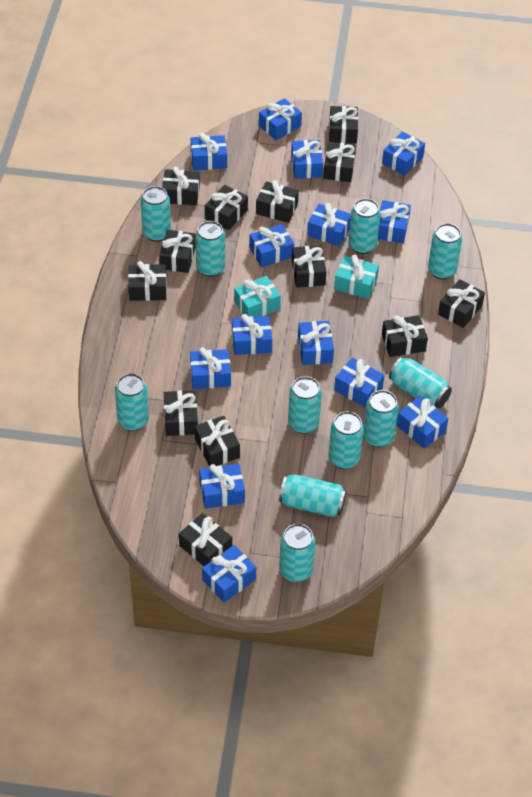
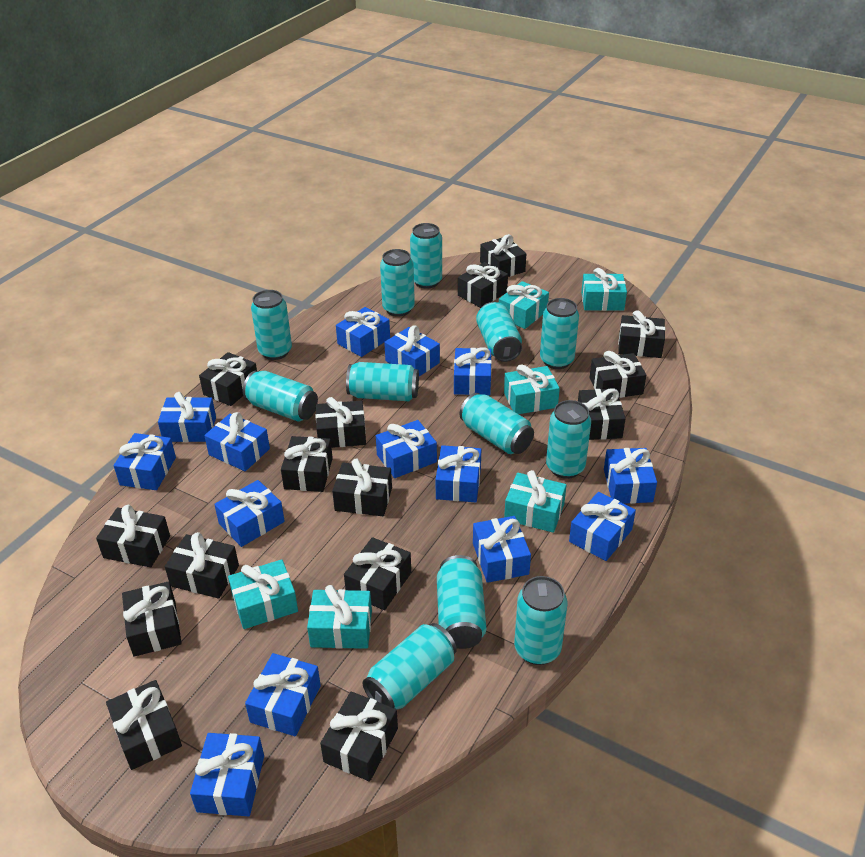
black gift: [128,261,167,301] [159,230,196,273] [162,166,200,205] [164,390,198,436] [179,513,232,566] [194,416,240,467] [205,185,248,230] [256,180,299,223] [292,245,326,288] [323,142,356,182] [329,106,358,144] [382,315,428,357] [438,279,485,328] = 13 -> [96,505,170,567] [106,680,182,770] [122,581,182,657] [165,532,239,599] [199,352,257,406] [281,436,333,492] [315,397,366,448] [320,691,398,782] [332,458,392,516] [344,537,411,610] [458,262,508,308] [480,234,526,277] [578,388,626,440] [590,351,646,398] [618,310,665,358] = 15
turquoise can: [115,374,149,431] [141,186,171,242] [196,221,225,277] [279,474,347,517] [279,524,315,582] [288,376,322,434] [329,411,364,469] [348,198,380,254] [363,390,399,448] [389,357,452,408] [428,224,462,279] = 11 -> [243,371,318,422] [251,290,292,360] [346,362,419,401] [363,623,457,709] [380,249,415,317] [410,223,442,289] [437,555,486,649] [460,393,534,454] [476,302,522,362] [514,576,567,665] [540,298,579,369] [546,400,591,479] = 12
turquoise gift: [234,276,281,317] [334,255,379,299] = 2 -> [228,559,298,629] [307,585,372,649] [499,281,549,329] [504,365,560,414] [504,470,566,533] [581,268,627,311] = 6

